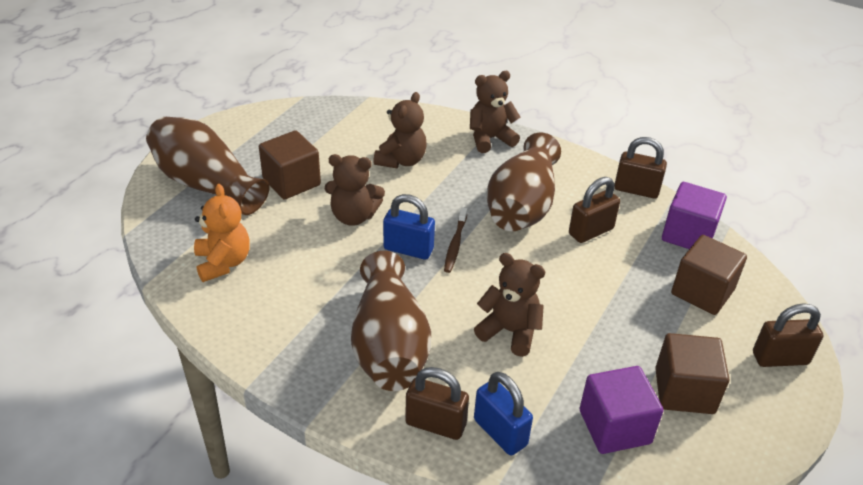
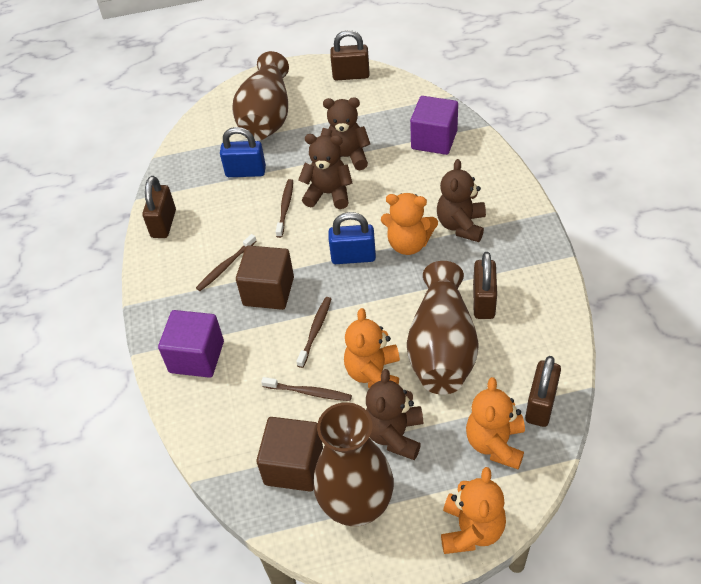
brown cube: [259,130,321,200] [655,333,729,414] [671,235,747,315] = 3 -> [236,246,294,310] [256,417,323,492] = 2
brown toothbrush: [444,207,467,273] = 1 -> [196,234,257,291] [261,377,352,401] [276,179,293,238] [296,297,331,368] = 4
orange teddy bear: [194,184,250,282] = 1 -> [344,308,400,388] [381,193,438,255] [441,467,506,554] [466,377,525,469] = 4

